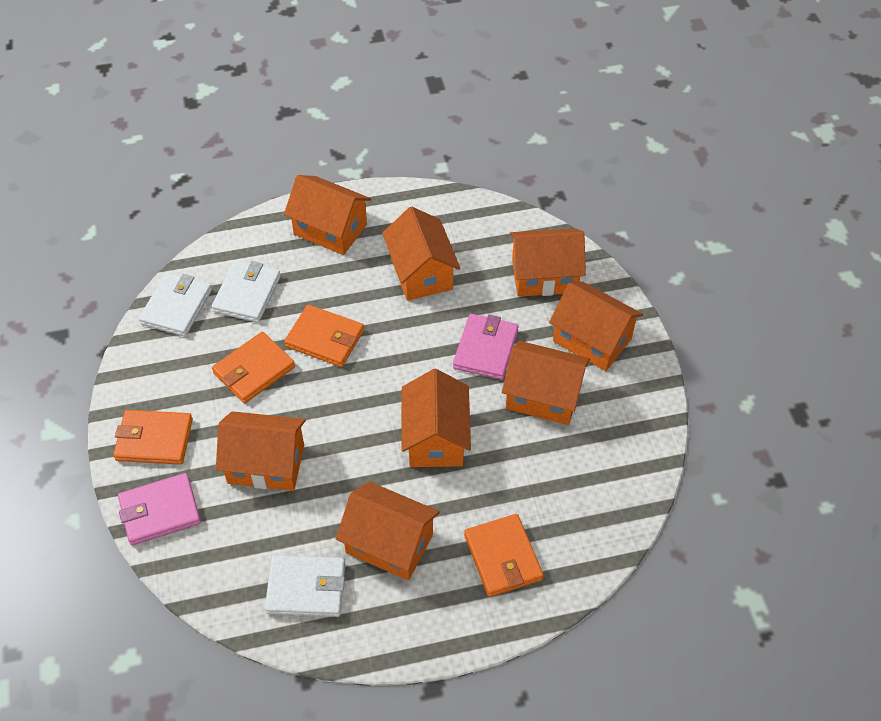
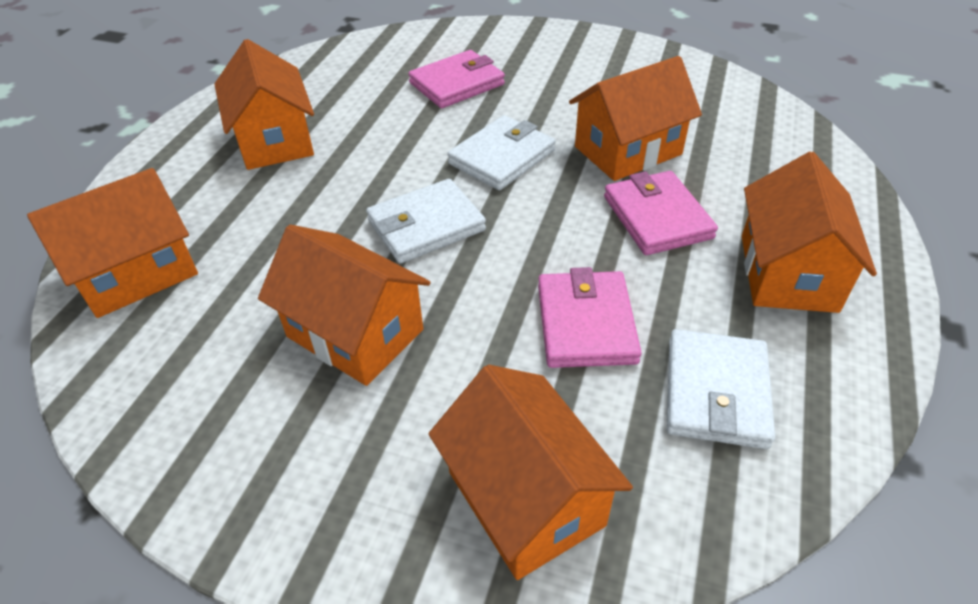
orange house: [216,411,306,491] [284,175,371,255] [336,481,440,581] [382,207,461,301] [401,369,471,467] [502,341,590,425] [510,228,586,297] [549,282,643,371] = 8 -> [27,168,198,318] [214,39,314,170] [258,225,430,386] [429,365,633,580] [569,56,702,181] [742,152,877,313] = 6
orange wallet: [113,410,193,465] [212,332,295,403] [284,305,364,367] [464,514,544,597] = 4 -> none = 0
pink wallet: [118,473,201,545] [453,314,519,380] = 2 -> [408,50,505,108] [538,267,642,368] [604,171,718,255] = 3

